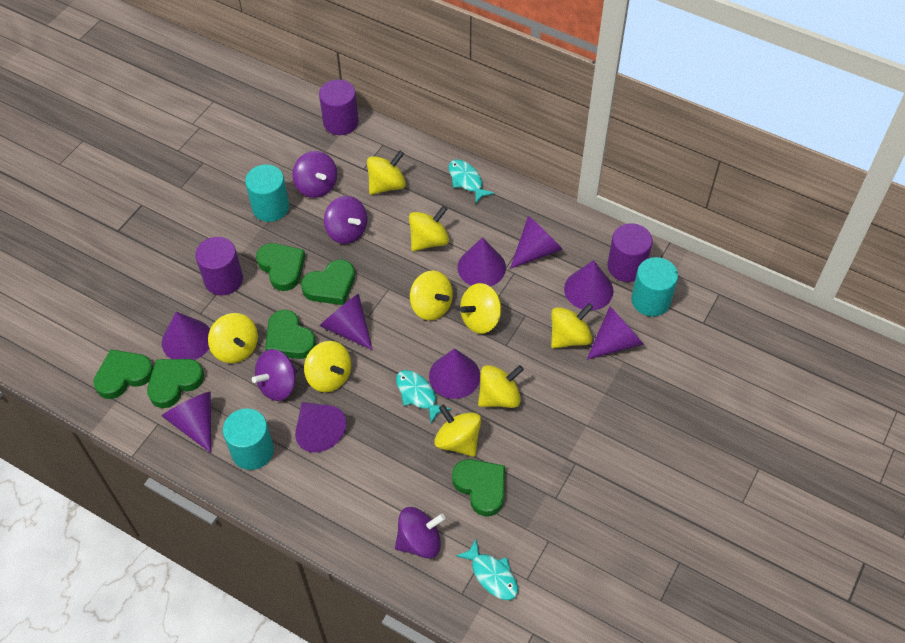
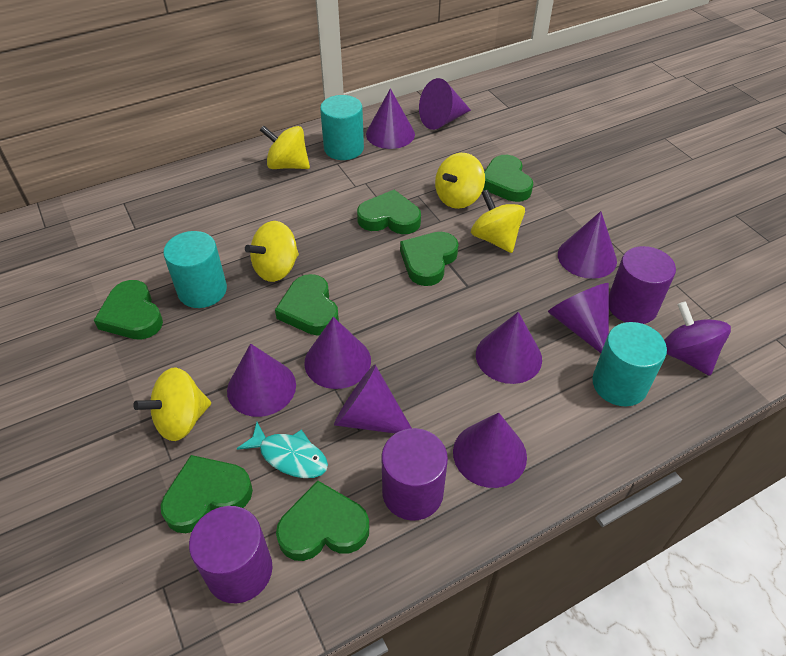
green heart: [93,349,153,399] [147,359,204,408] [256,243,305,291] [265,309,316,359] [301,259,355,305] [452,459,505,516] = 6 -> [94,280,163,340] [161,455,253,533] [275,274,339,336] [276,481,369,561] [357,190,421,234] [400,232,459,286] [483,155,533,202] = 7
purple spinning top: [252,349,297,401] [292,151,337,198] [324,196,367,244] [395,507,445,558] = 4 -> [664,301,731,376] = 1
turquoise fish: [396,370,451,423] [448,159,494,203] [456,539,518,600] = 3 -> [237,422,328,478] = 1
yellow spinning top: [208,313,258,363] [304,341,351,392] [367,151,406,195] [409,206,449,251] [410,270,453,321] [434,405,481,457] [460,283,501,334] [478,365,524,408] [551,303,593,349] = 9 -> [133,367,211,441] [245,221,299,282] [260,125,310,169] [435,153,485,209] [471,190,525,253] = 5

